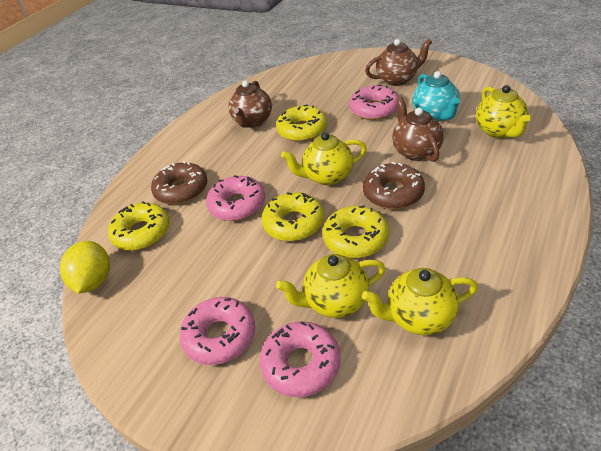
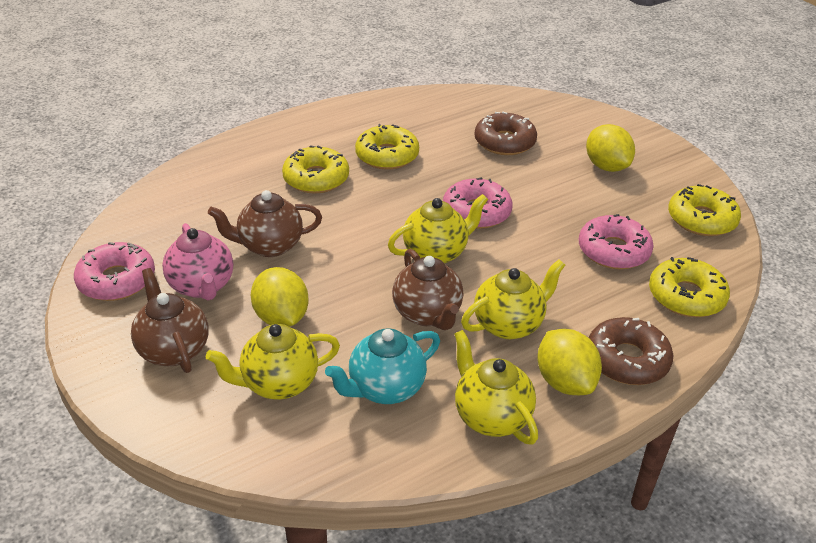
pink donut: [180,297,255,365] [206,175,265,221] [260,321,341,397] [349,85,399,120] = 4 -> [74,242,155,301] [443,177,512,229] [579,214,654,269] = 3
pink teapot: none = 0 -> [162,223,233,300] = 1
yellow lemon: [60,241,110,294] = 1 -> [251,267,308,327] [537,329,602,395] [586,124,635,172] = 3

